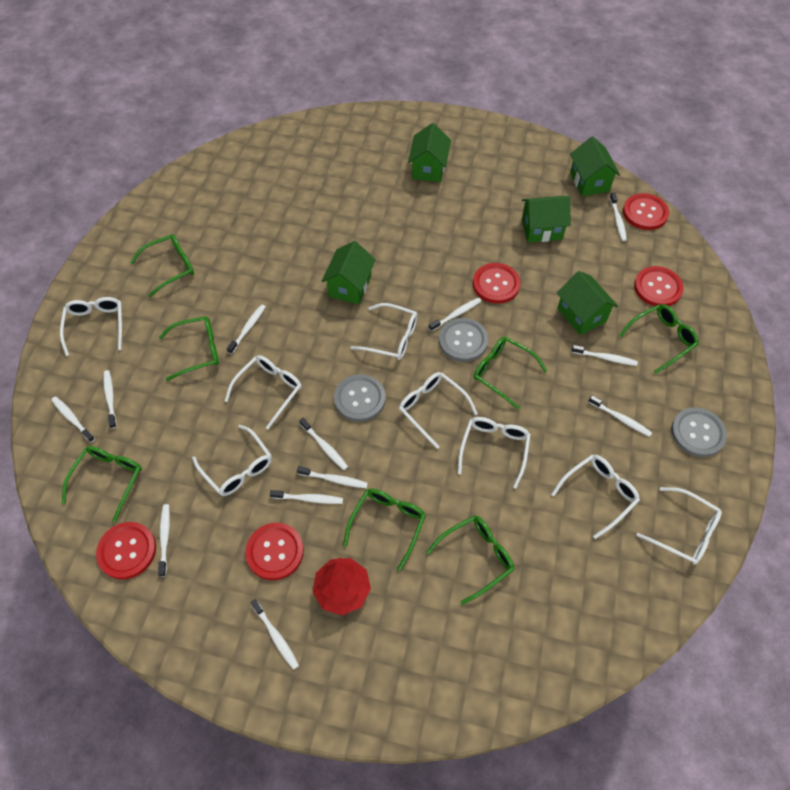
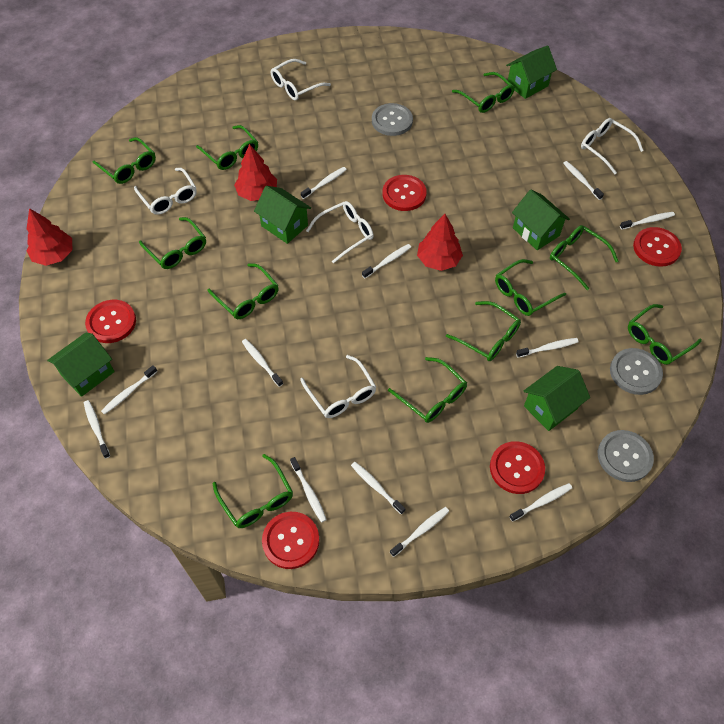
green glasses: [62,446,142,522] [130,234,194,297] [159,316,219,381] [343,488,426,571] [426,515,514,605] [473,337,547,409] [619,304,699,373] = 7 -> [92,137,156,184] [139,217,206,269] [196,125,258,170] [208,263,279,319] [213,454,293,528] [388,357,467,423] [446,301,521,361] [452,72,515,113] [495,259,566,316] [550,225,619,290] [628,304,702,365] = 11
red tree: [312,558,371,615] = 1 -> [27,208,72,266] [234,144,277,201] [417,214,463,271] = 3
white glasses: [60,297,122,356] [192,425,272,496] [225,355,302,429] [350,303,418,360] [399,372,478,449] [458,417,531,489] [551,454,640,539] [636,487,722,565] = 8 -> [134,168,197,215] [271,59,331,100] [300,355,376,418] [306,201,374,264] [581,118,644,175] = 5

